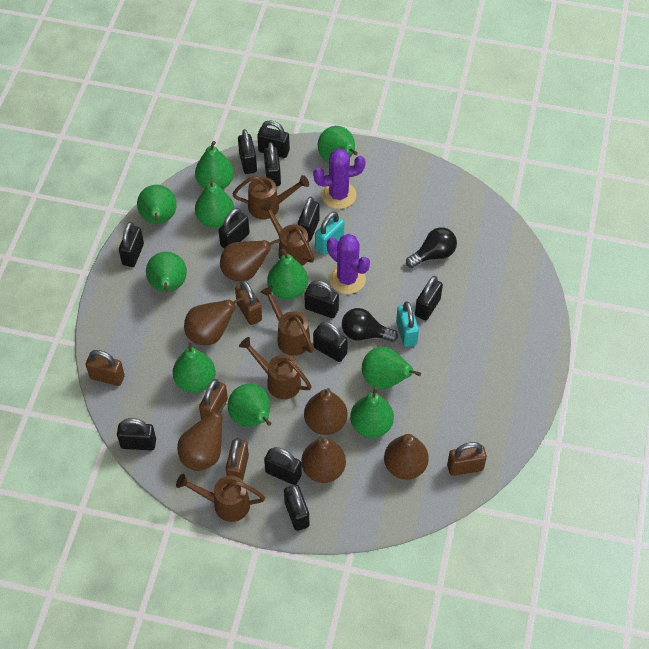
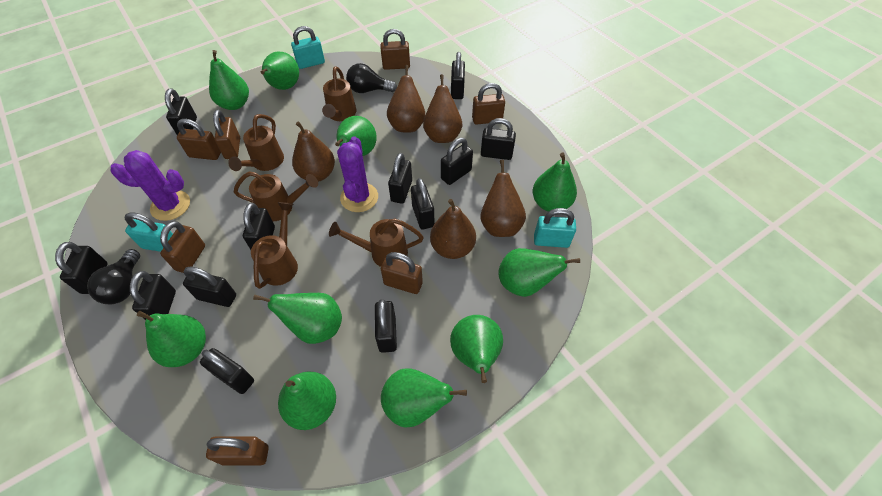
brown padlock: [86,350,125,386] [199,379,228,420] [226,438,249,480] [235,280,262,325] [447,442,487,476] = 5 -> [160,221,205,273] [177,119,221,160] [206,436,269,466] [213,110,240,159] [381,29,410,70] [381,252,423,294] [472,83,505,125] = 7
brown pear: [177,401,226,471] [184,296,244,345] [220,239,280,282] [301,436,346,483] [304,388,347,435] [384,434,429,480] = 6 -> [292,121,335,182] [387,65,425,133] [423,74,462,143] [430,199,476,259] [481,160,526,237] = 5
turquoise padlock: [315,212,344,255] [396,301,419,347] = 2 -> [125,212,173,252] [291,26,325,69] [534,208,576,248] = 3

